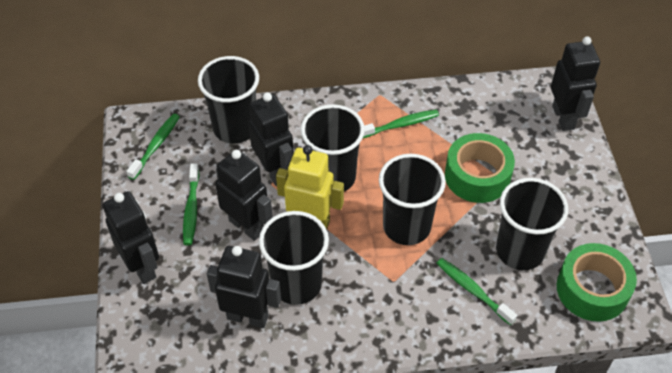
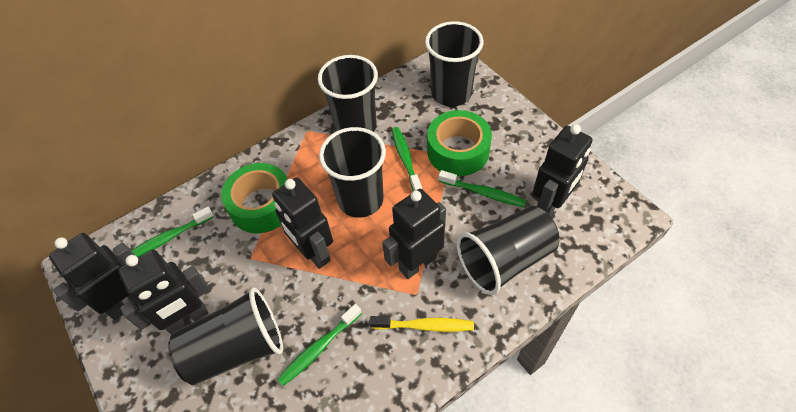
yellow robot: [276,145,344,230] = 1 -> none = 0
yellow toothbrush: none = 0 -> [370,316,474,332] = 1

